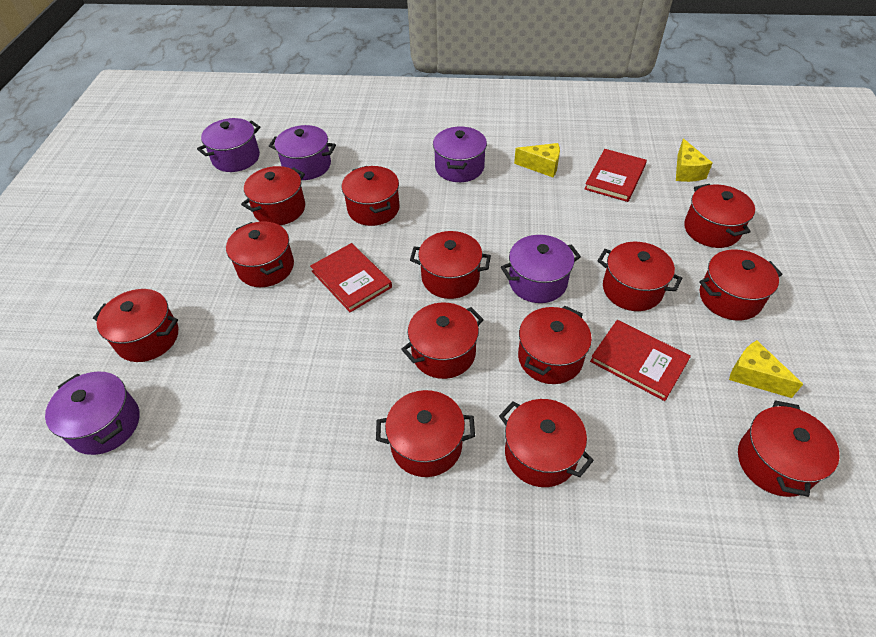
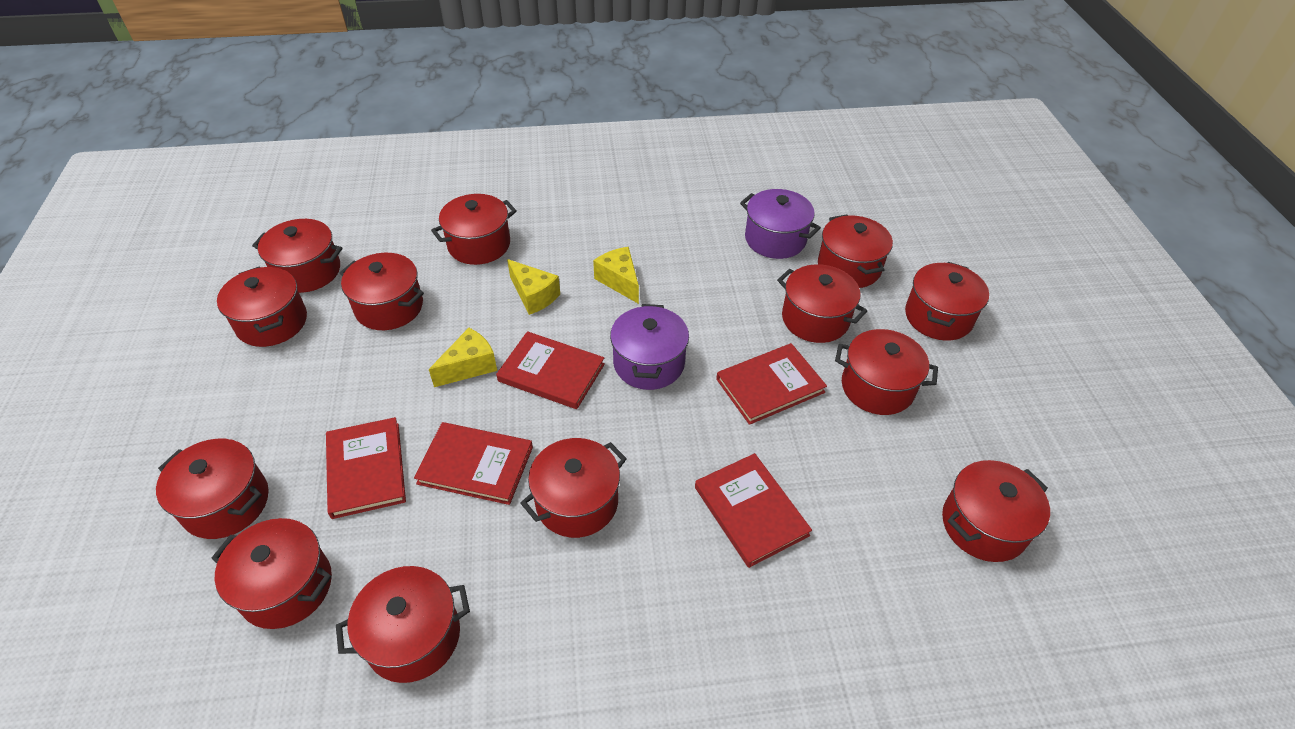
purple pot: [45,372,139,455] [197,118,260,172] [269,125,336,180] [433,127,487,182] [501,235,581,303] = 5 -> [610,304,689,390] [740,189,821,259] = 2
red book: [310,243,392,313] [585,149,647,202] [590,320,691,401] = 3 -> [326,417,406,519] [414,422,533,505] [496,331,605,409] [695,453,812,568] [716,343,827,425] = 5

